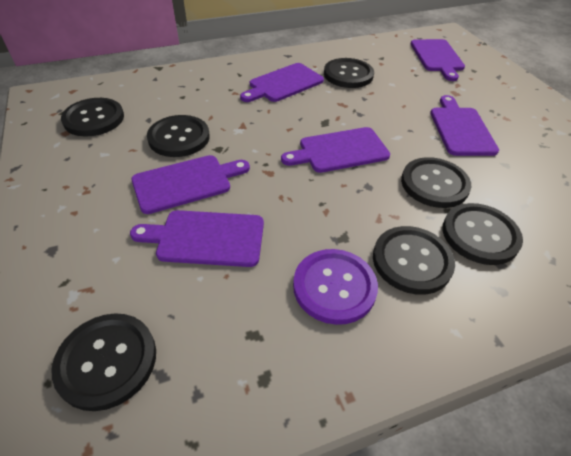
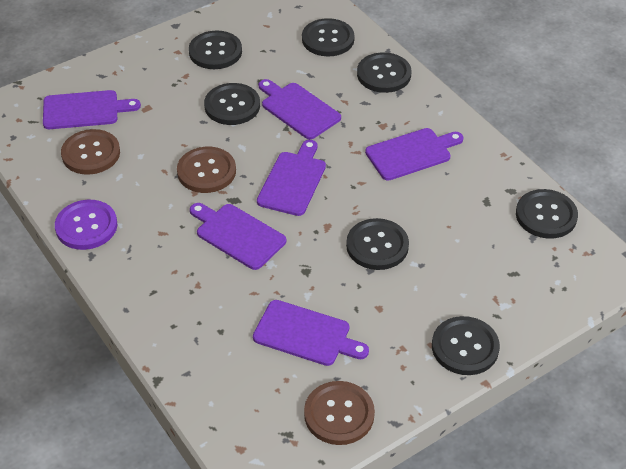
brown button: none = 0 -> [61,129,120,175] [177,147,236,193] [304,381,375,445] = 3

